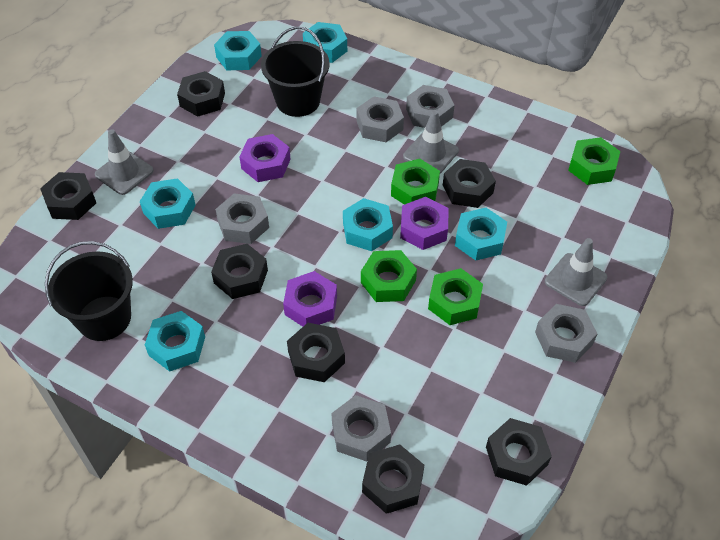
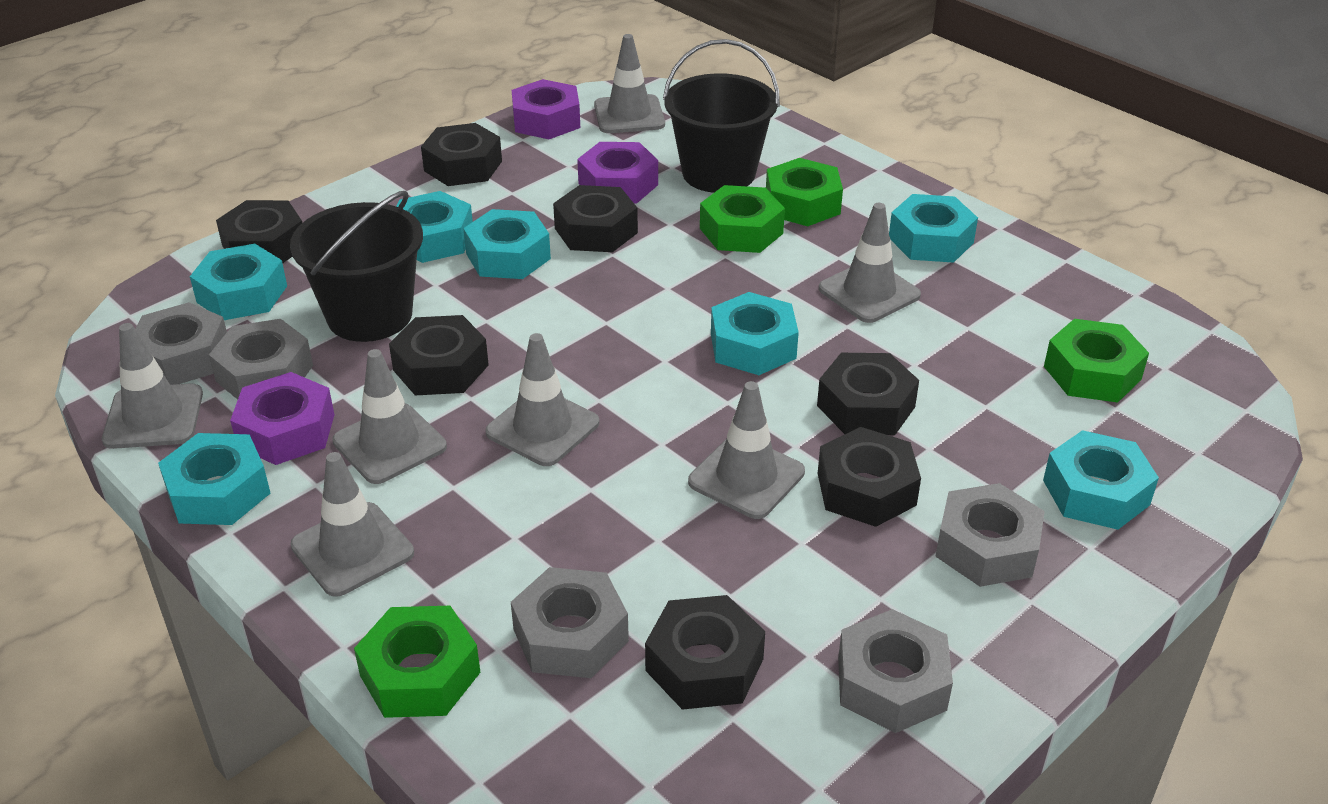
grey traffic cone: [95,129,154,195] [403,110,459,174] [545,238,607,306] = 3 -> [102,323,203,449] [290,452,414,597] [332,349,447,484] [485,333,599,466] [594,34,665,133] [688,381,805,519] [819,203,921,323] = 7
turquoise nut: [140,178,196,229] [145,311,205,372] [214,31,262,70] [303,22,347,63] [343,198,393,251] [455,208,507,261] = 6 -> [158,433,271,525] [190,244,287,320] [396,191,473,263] [463,209,551,279] [711,292,799,375] [889,194,978,263] [1043,430,1159,530] = 7

